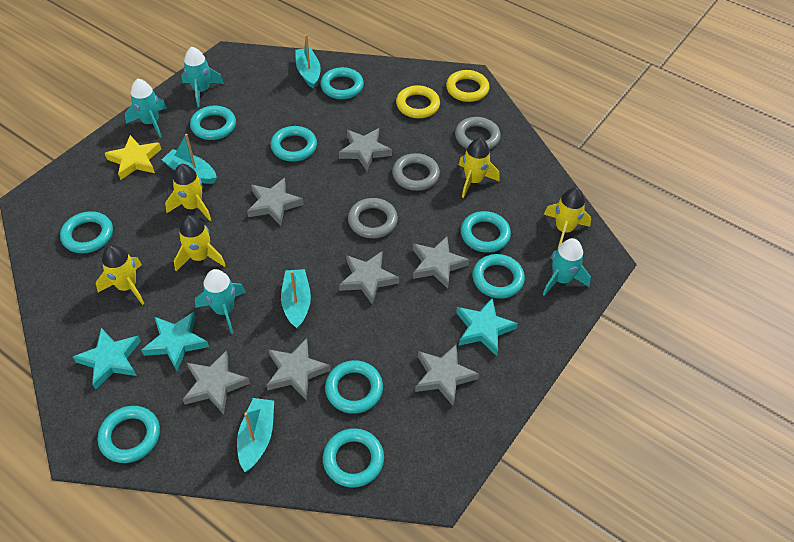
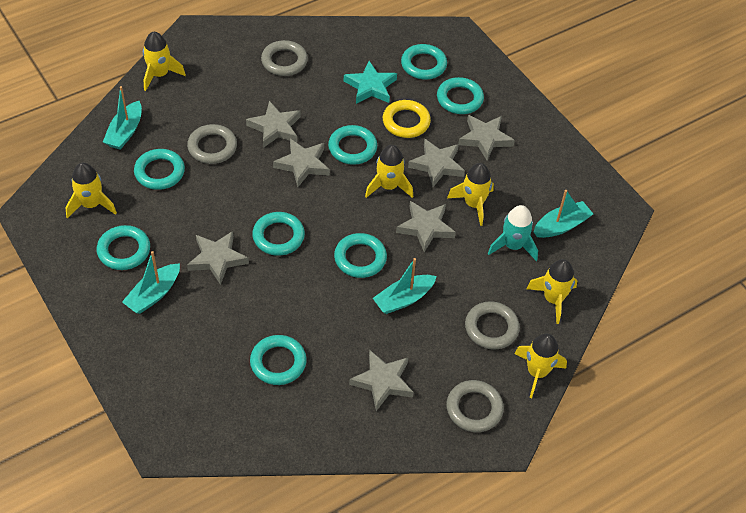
grey ring: [348,198,398,238] [392,153,440,191] [455,117,501,150] = 3 -> [187,124,237,164] [261,40,308,76] [446,380,504,432] [465,301,520,349] = 4
turquoise ring: [60,211,113,253] [97,406,160,463] [190,106,236,140] [271,126,317,162] [320,67,364,99] [323,428,384,488] [325,360,383,414] [461,211,511,253] [472,254,525,299] = 9 -> [97,225,150,270] [134,149,185,190] [250,335,307,385] [252,212,305,256] [328,125,377,165] [334,233,387,278] [401,44,447,80] [437,77,484,114] = 8
turquoise rocket: [125,79,167,138] [181,47,224,107] [195,269,246,334] [542,238,591,296] = 4 -> [488,205,538,261] = 1
turquoise star: [73,328,141,390] [141,312,209,371] [456,297,518,356] = 3 -> [344,61,397,104] = 1
yellow ring: [396,85,440,118] [446,70,489,102] = 2 -> [383,100,431,138] = 1
yellow rocket: [96,245,144,305] [165,164,211,221] [174,215,226,271] [459,138,500,198] [544,188,591,247] = 5 -> [66,163,117,218] [143,31,186,91] [365,145,413,198] [447,163,494,226] [515,334,567,398] [526,259,578,324] = 6
yellow star: [105,135,161,180] = 1 -> none = 0

